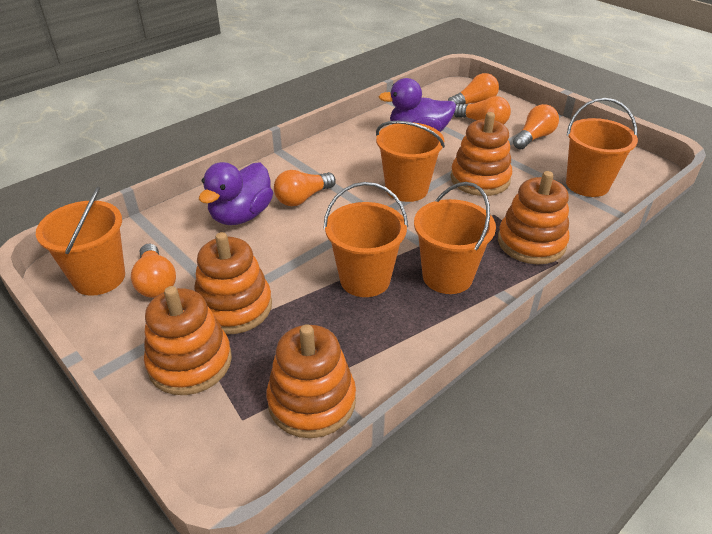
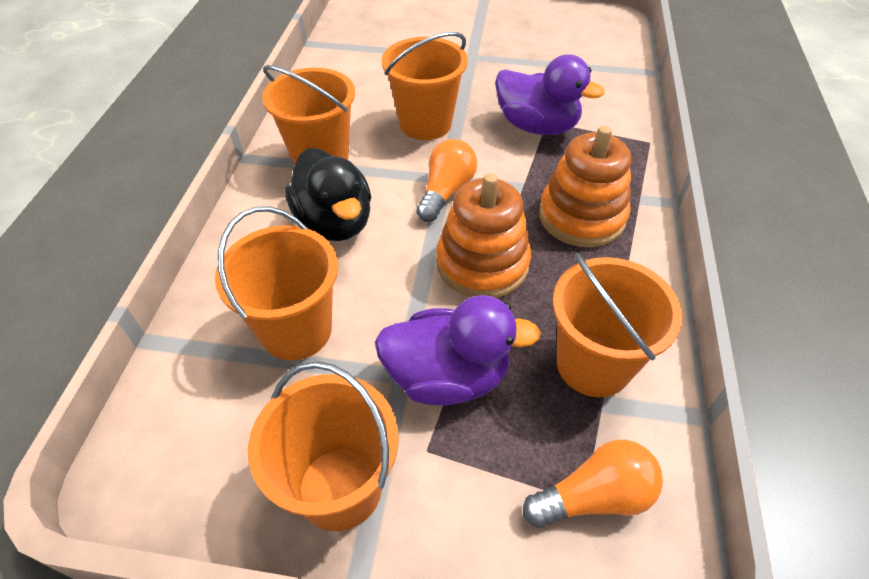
black duck: none = 0 -> [285,148,371,241] = 1
orange light bulb: [131,244,176,298] [274,170,336,206] [448,73,499,105] [454,96,511,124] [513,104,559,149] = 5 -> [416,139,477,222] [523,440,663,528] = 2
orange stacking toy: [144,286,232,395] [194,232,272,334] [267,324,356,438] [451,112,512,196] [498,171,570,264] = 5 -> [436,173,531,298] [539,126,631,248] = 2

